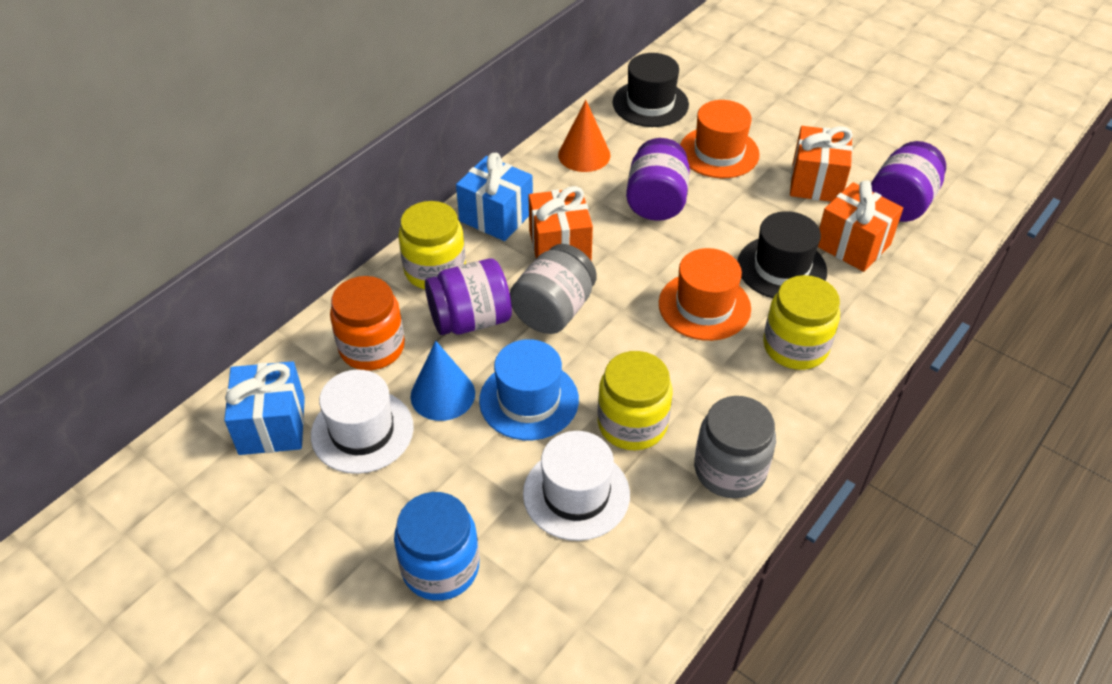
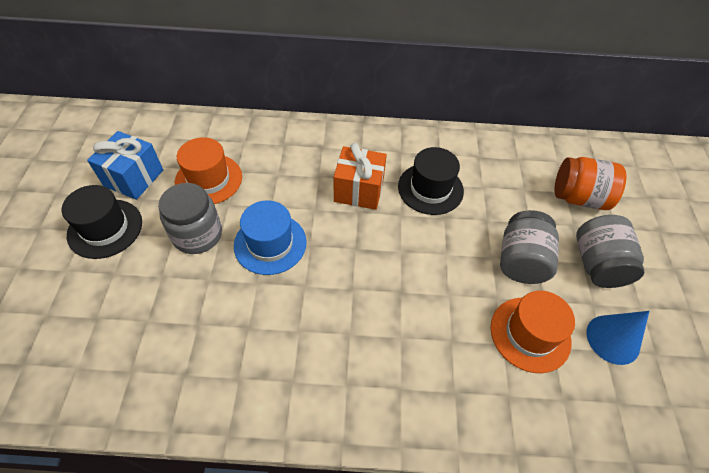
blue gift: [224,361,305,455] [456,153,533,241] = 2 -> [87,131,163,200] = 1
blue jar: [394,492,479,601] = 1 -> none = 0
grey jar: [510,244,597,334] [694,396,776,498] = 2 -> [158,183,222,254] [500,210,559,284] [576,215,644,288] = 3
orange cone: [558,100,611,172] = 1 -> none = 0
orange gift: [528,186,593,261] [790,126,853,202] [818,181,903,272] = 3 -> [334,143,387,210] = 1
purple jar: [425,259,512,335] [626,138,690,221] [871,141,946,222] = 3 -> none = 0
white hat: [311,370,414,474] [523,431,630,541] = 2 -> none = 0
yellow jar: [398,201,466,289] [597,351,672,450] [763,275,840,370] = 3 -> none = 0

